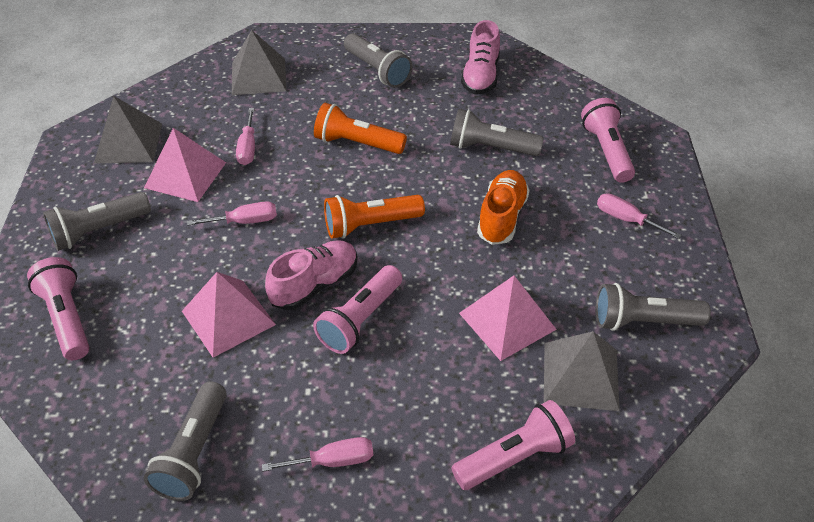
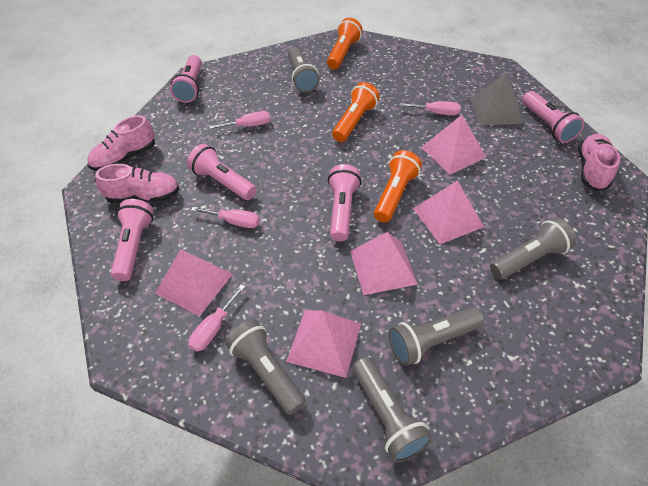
grey pyramid: [94,96,162,164] [232,30,286,95] [544,331,620,411] = 3 -> [470,73,523,126] = 1
orange flashlight: [314,103,407,154] [324,195,425,239] = 2 -> [327,18,363,69] [332,82,380,142] [374,150,422,223] = 3
orange shoe: [477,170,530,245] = 1 -> none = 0
pink flashlight: [27,257,89,360] [313,265,402,354] [451,400,575,490] [581,98,635,183] = 4 -> [111,199,154,281] [170,55,202,103] [187,144,256,200] [328,164,361,241] [522,91,584,143] = 5
pink pyramid: [144,128,226,202] [182,272,276,358] [459,276,557,361] = 3 -> [155,249,233,316] [286,310,361,378] [350,232,418,295] [413,181,484,244] [421,115,487,175] = 5
pink shoe: [265,240,358,310] [461,20,500,95] = 2 -> [87,115,155,171] [95,164,180,203] [578,134,620,191] = 3

